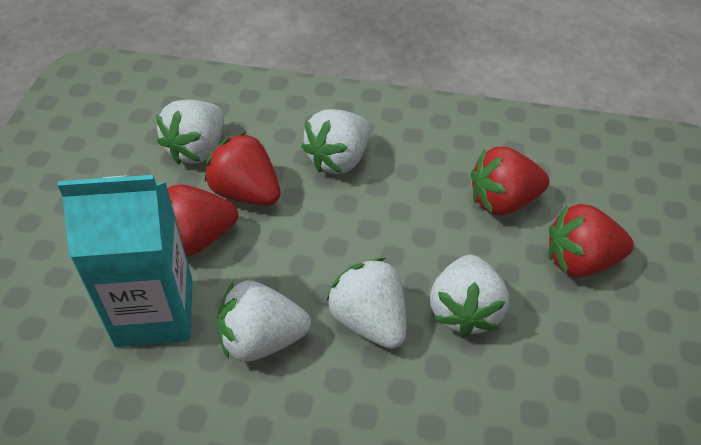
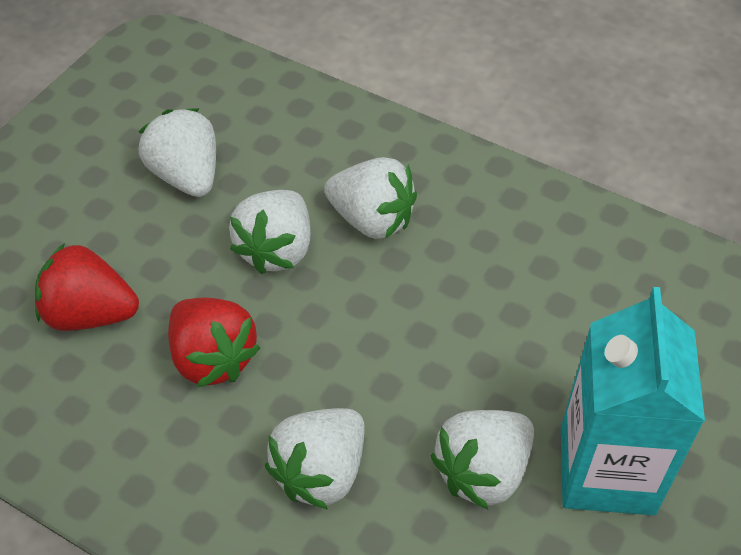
red strawberry: [167,185,238,257] [205,132,280,206] [471,147,549,216] [548,204,634,278] = 4 -> [35,243,139,331] [168,298,260,388] = 2

